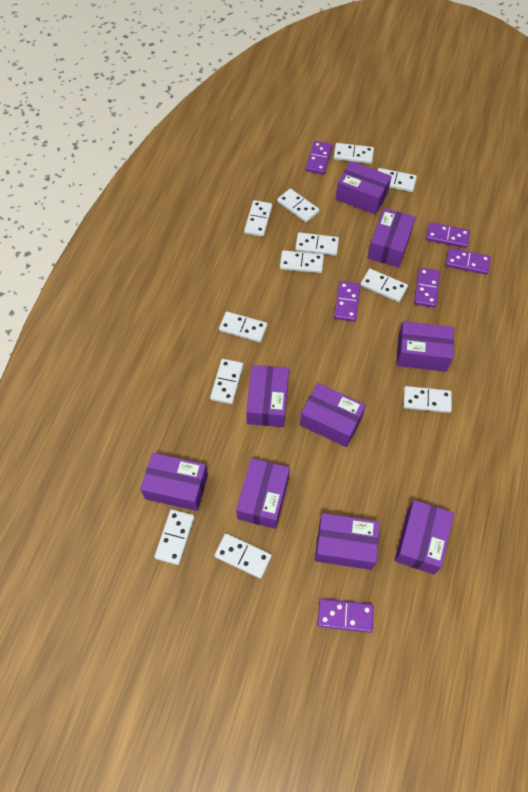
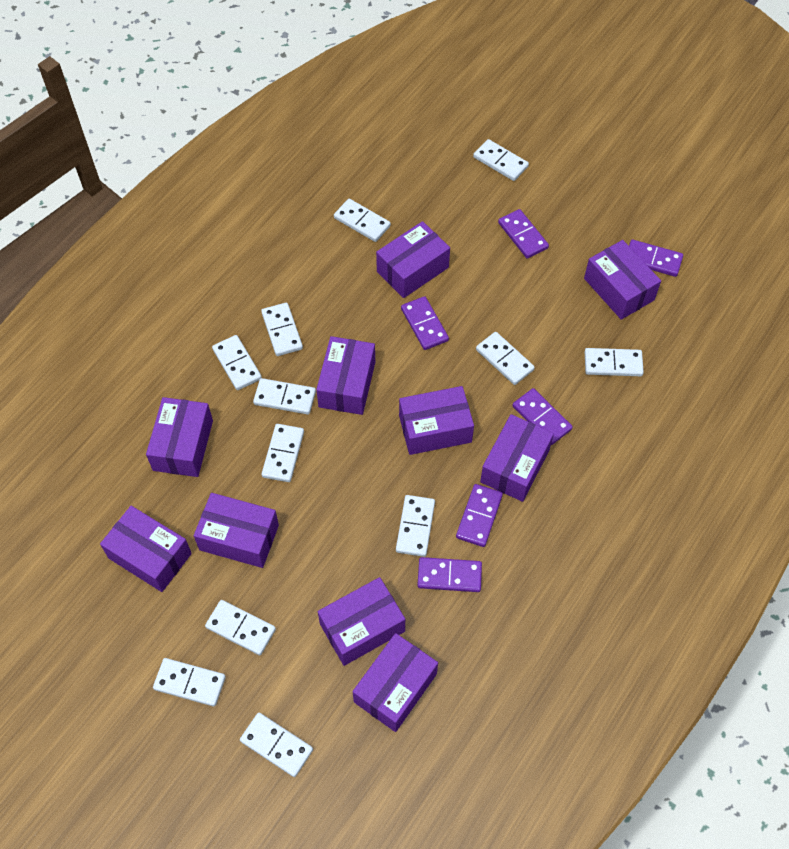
purple box: [140,453,208,511] [236,458,290,529] [246,365,289,427] [300,383,366,447] [315,513,380,570] [336,161,392,215] [367,208,416,268] [395,500,454,575] [396,321,454,372] = 9 -> [100,506,192,592] [146,397,213,477] [194,493,279,568] [316,336,375,415] [318,577,405,666] [352,633,438,732] [376,221,450,298] [399,386,474,455] [480,414,554,502] [584,240,661,320] = 10

